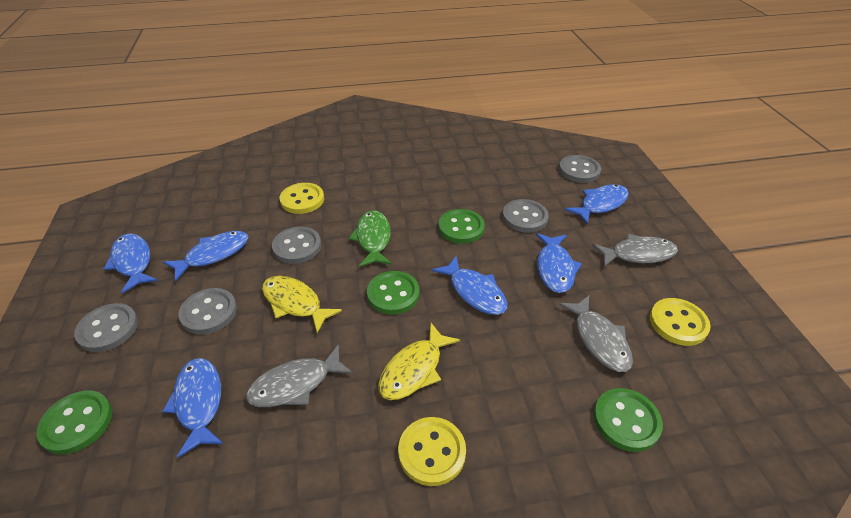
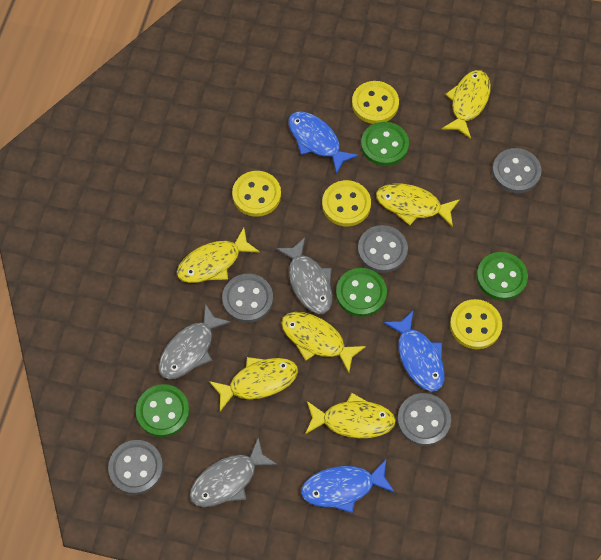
blue fish: [104,233,158,293] [162,358,223,458] [163,231,249,281] [432,255,507,315] [536,233,582,293] [565,184,629,224] = 6 -> [288,112,359,175] [301,460,395,513] [383,311,445,392] = 3
green fish: [349,210,392,267] = 1 -> none = 0
yellow button: [280,183,324,214] [398,417,466,486] [650,298,711,346] = 3 -> [232,171,281,217] [322,180,371,226] [352,81,399,124] [450,299,502,349] = 4
yellow fish: [262,276,342,333] [378,323,460,400] = 2 -> [177,228,260,283] [209,357,298,411] [281,312,366,373] [305,393,396,438] [376,184,460,227] [442,70,491,139] = 6

